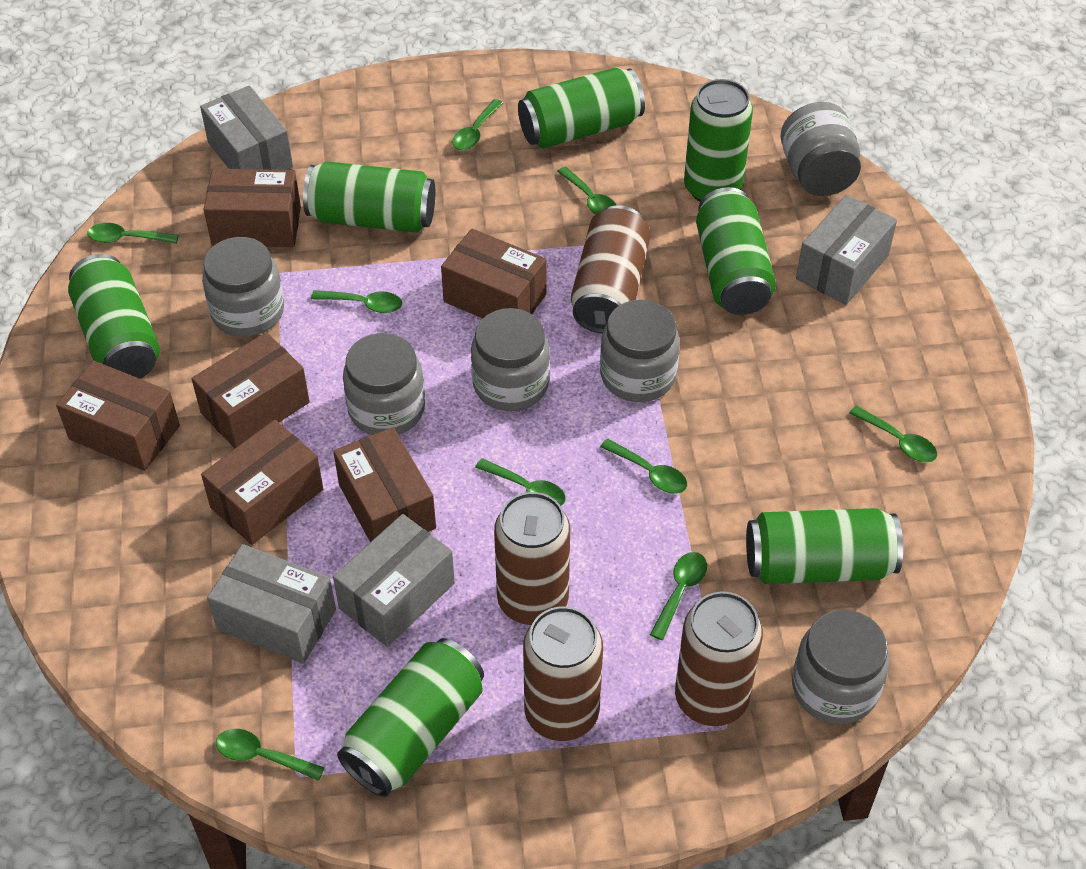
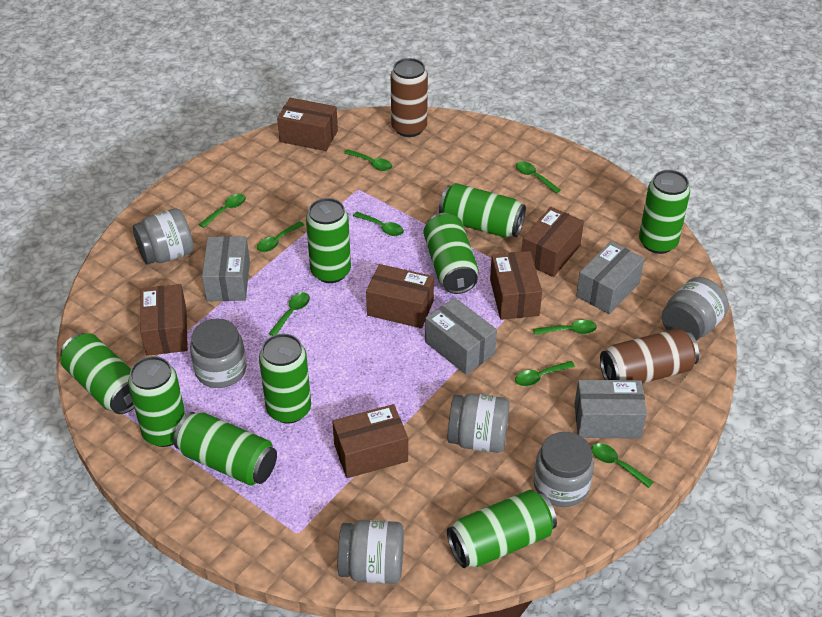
brown can: [494,492,570,625] [523,606,603,741] [571,205,651,333] [675,592,763,726] = 4 -> [391,58,428,137] [600,328,699,384] = 2
green can: [68,254,160,379] [303,161,435,233] [337,638,484,797] [518,68,645,148] [684,79,753,202] [696,187,776,315] [746,508,903,584] = 7 -> [60,333,134,414] [128,356,186,447] [174,412,277,486] [259,334,311,424] [306,198,351,283] [424,213,478,294] [439,183,526,238] [447,490,557,568] [639,170,690,254] = 9

